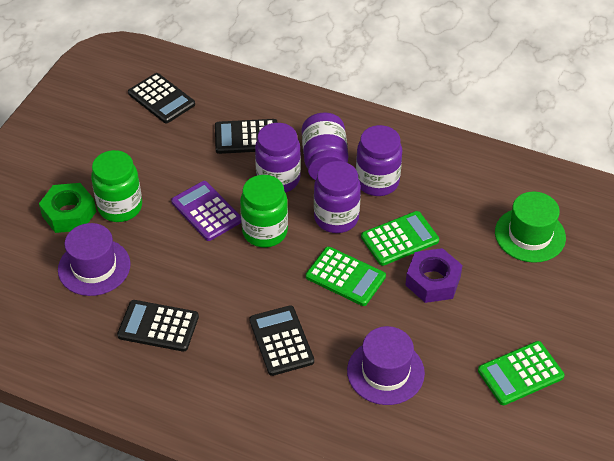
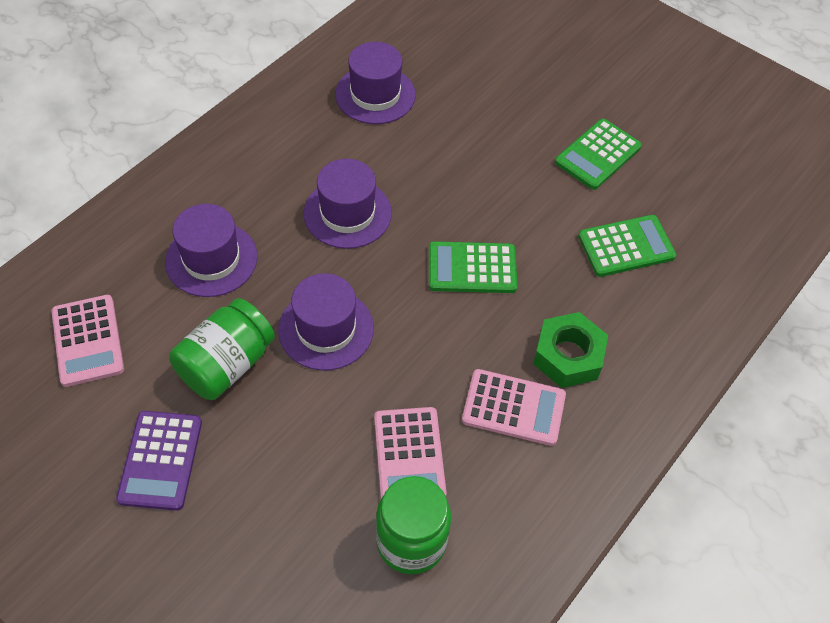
black calculator: [117,300,199,352] [128,73,195,123] [215,119,277,154] [249,305,314,376] = 4 -> none = 0
green hat: [495,192,566,263] = 1 -> none = 0
pink calculator: none = 0 -> [52,295,124,387] [374,407,447,498] [462,369,566,446] = 3
purple hat: [58,223,131,296] [347,326,425,405] = 2 -> [165,204,257,297] [278,273,374,370] [304,159,392,249] [335,42,416,124] = 4
purple jar: [255,123,301,192] [302,112,348,180] [314,161,361,233] [356,125,402,196] = 4 -> none = 0
purple nut: [405,248,463,303] = 1 -> none = 0

